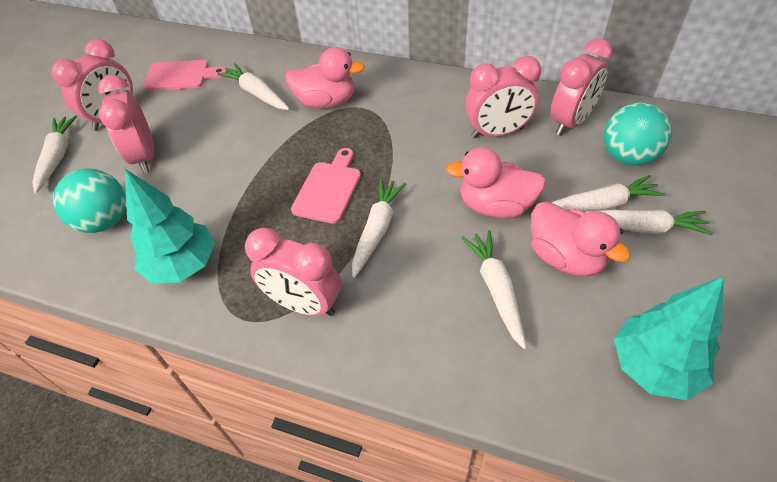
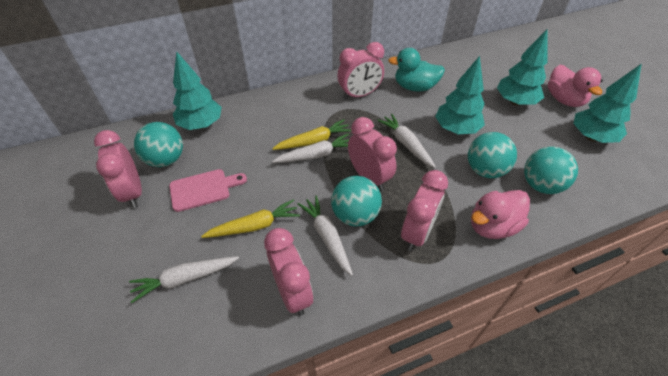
pink cutting board: [144,60,227,91] [291,148,361,224] = 2 -> [169,169,247,212] = 1
pink duck: [285,47,365,108] [446,148,546,218] [531,201,631,277] = 3 -> [471,190,530,239] [548,64,603,107] = 2
turquoise ball: [53,168,126,233] [604,103,672,166] = 2 -> [134,122,183,167] [331,176,382,226] [468,132,517,178] [524,147,578,194] = 4
turquoise duck: none = 0 -> [388,48,445,91] = 1
turquoise tree: [125,169,215,284] [614,276,724,400] = 2 -> [173,51,222,130] [435,56,485,134] [497,30,547,106] [573,63,642,143] = 4
white carrot: [32,115,77,194] [217,63,290,110] [352,178,406,278] [462,230,527,350] [551,175,665,212] [585,210,713,235] = 6 -> [129,256,239,303] [272,134,349,163] [297,195,353,276] [377,114,436,168] = 4
yellow carrot: none = 0 -> [201,199,300,238] [272,119,351,150] = 2

